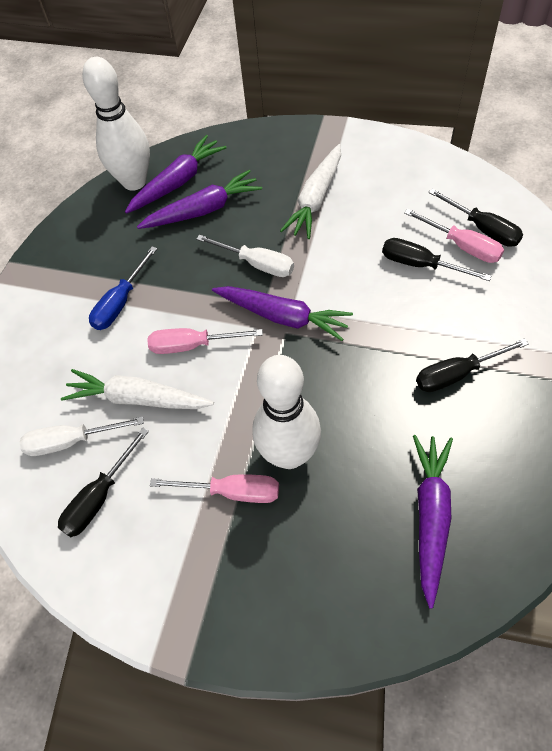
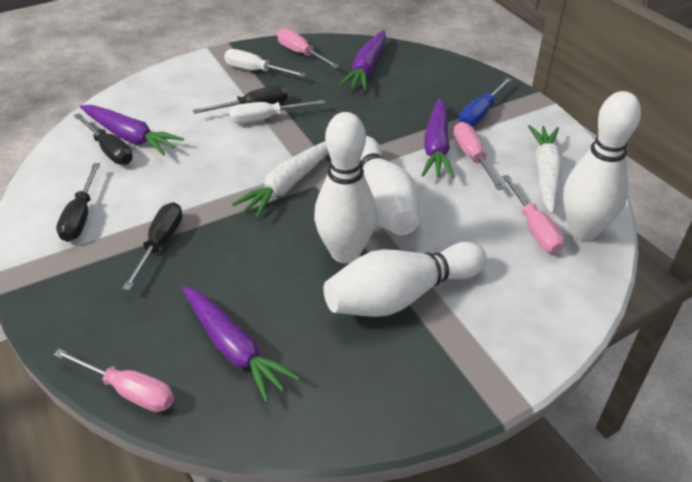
pink screwdriver: [147,328,263,354] [150,474,279,503] [404,209,504,263] = 3 -> [53,349,174,412] [277,28,339,68] [453,122,504,190] [502,175,565,253] = 4
white bowling pin: [82,57,150,191] [252,355,321,469] = 2 -> [314,112,377,264] [323,242,487,317] [360,136,419,236] [563,91,641,241] = 4

